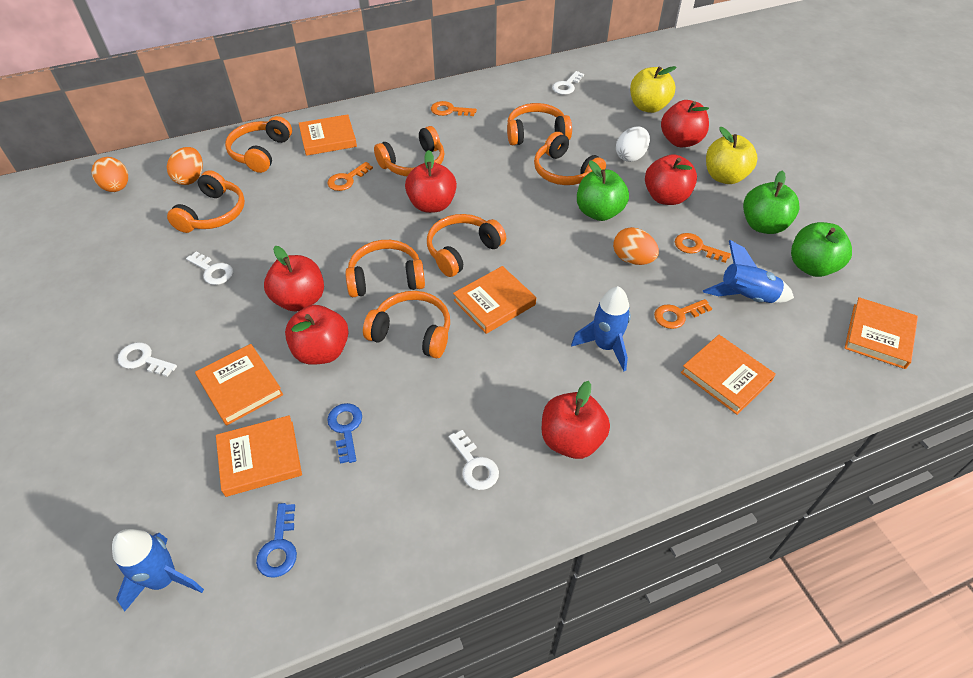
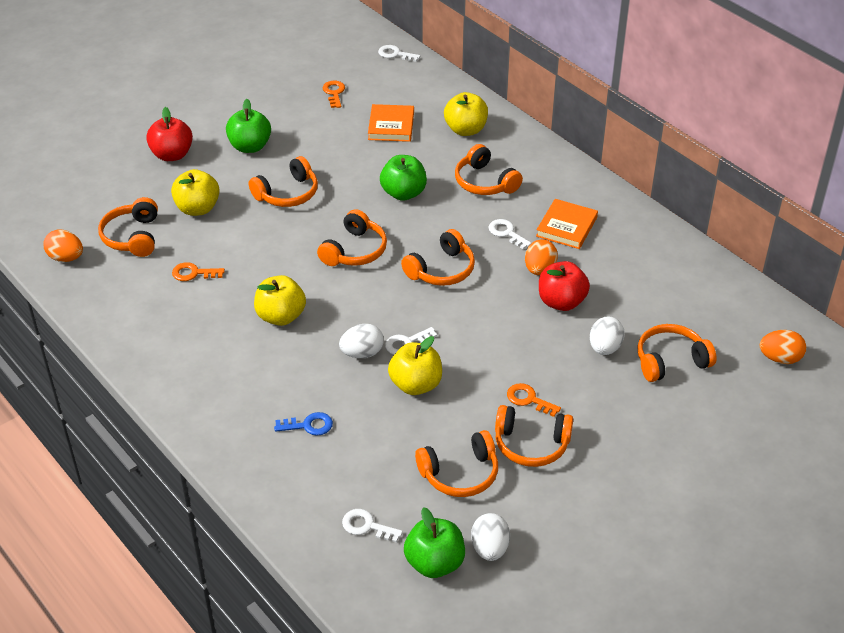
blue key: [256,503,297,578] [327,403,362,464] = 2 -> [274,412,333,435] = 1
blue rocket: [112,529,204,612] [571,286,631,371] [703,240,794,303] = 3 -> none = 0
orange book: [195,344,283,426] [216,415,302,497] [299,114,357,156] [453,266,536,334] [681,335,776,415] [845,297,918,369] = 6 -> [368,104,414,142] [536,199,598,249] = 2
orange key: [327,162,373,191] [431,101,477,116] [654,299,712,329] [675,233,731,263] = 4 -> [172,262,225,281] [323,81,345,108] [507,383,561,417] = 3
red apple: [264,246,324,312] [285,305,349,365] [405,150,457,213] [542,381,610,459] [645,154,697,205] [661,100,709,147] = 6 -> [146,107,193,161] [539,261,590,311] = 2
white egg: [616,127,650,162] = 1 -> [339,324,384,358] [471,513,510,561] [590,316,625,355] = 3
yellow apple: [630,66,677,113] [706,127,758,184] = 2 -> [171,169,220,216] [254,275,306,326] [388,336,442,395] [444,92,488,136] = 4

